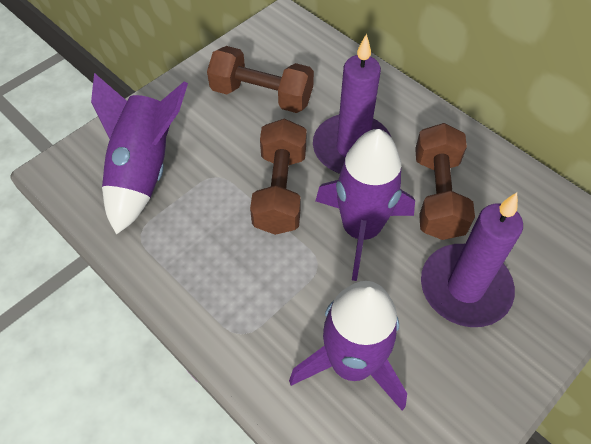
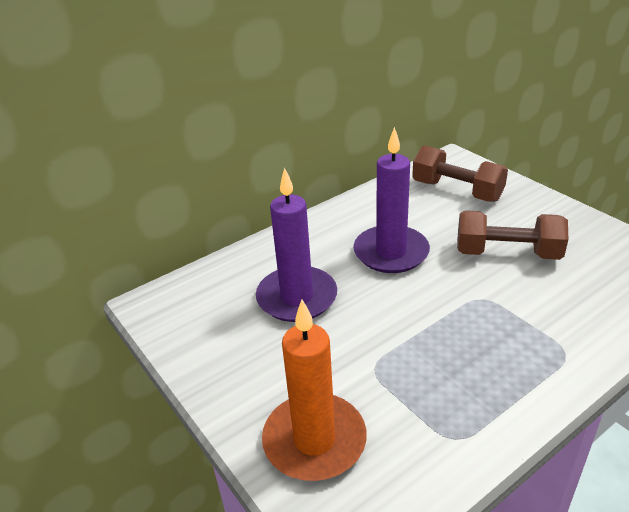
brown dumbbell: [207,46,314,113] [250,118,307,235] [415,123,475,240] = 3 -> [412,145,508,202] [457,210,568,260] = 2
orange candle: none = 0 -> [262,300,367,481] = 1
purple rocket: [91,73,188,235] [289,281,407,410] [316,129,415,281] = 3 -> none = 0

